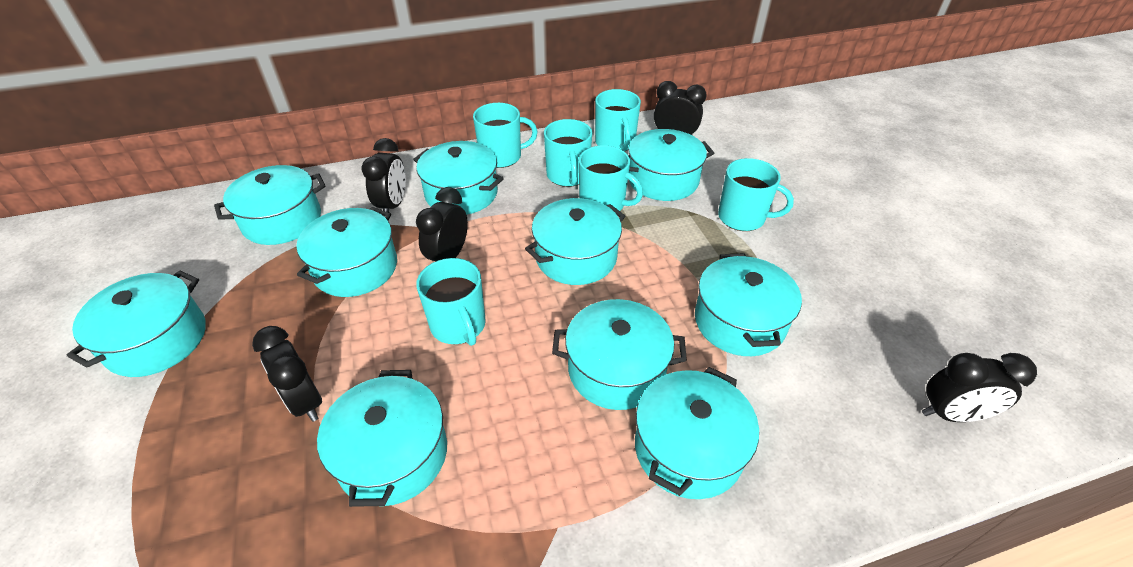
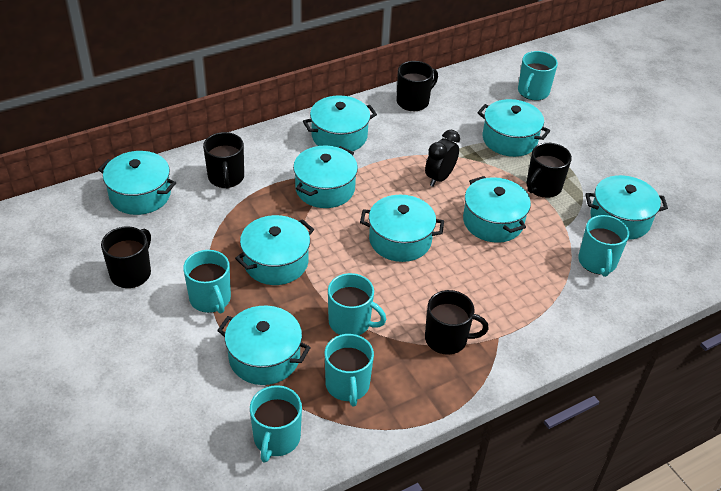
black clock: [252,326,322,422] [362,138,406,217] [416,187,468,261] [654,81,706,136] [922,353,1037,422] = 5 -> [425,130,460,187] = 1
black mug: none = 0 -> [101,226,151,288] [203,132,244,189] [396,61,438,111] [425,290,489,355] [526,143,572,198] = 5
turquoise pot: [67,271,206,377] [214,165,326,245] [296,207,397,297] [317,370,447,507] [413,141,504,215] [525,198,625,285] [552,299,687,410] [628,129,714,201] [635,367,759,499] [695,253,802,356] = 10 -> [98,151,176,215] [217,306,311,385] [235,215,314,285] [293,146,358,208] [303,95,377,151] [360,195,444,262] [463,176,531,243] [477,99,550,157] [585,175,668,240] = 9

